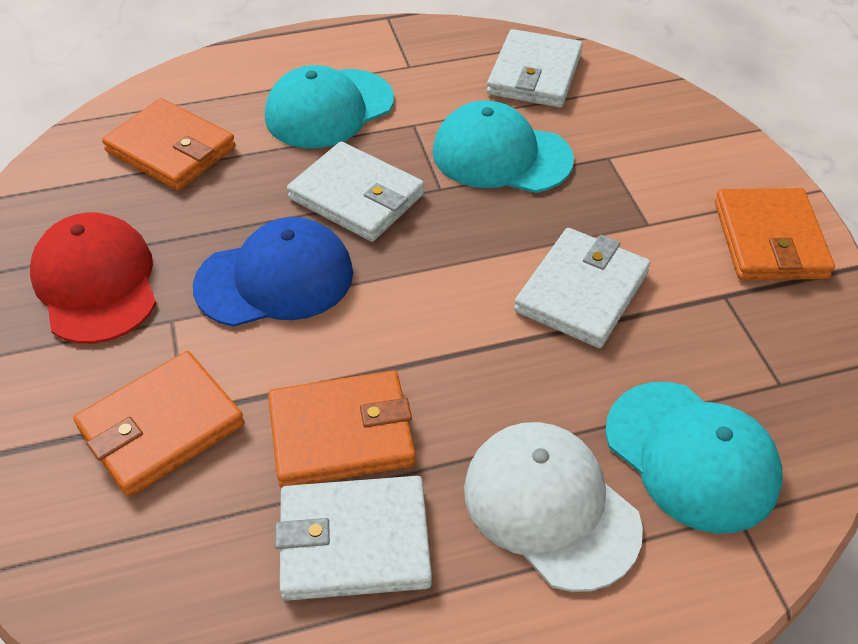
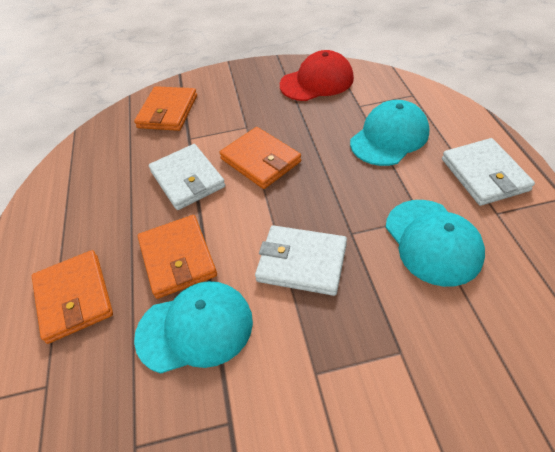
blue cap: [193,217,353,327] = 1 -> none = 0
white cap: [464,422,643,592] = 1 -> none = 0
white wallet: [275,476,432,601] [287,142,424,242] [487,29,583,108] [514,228,650,348] = 4 -> [149,144,225,210] [255,225,347,296] [442,138,535,206] = 3

